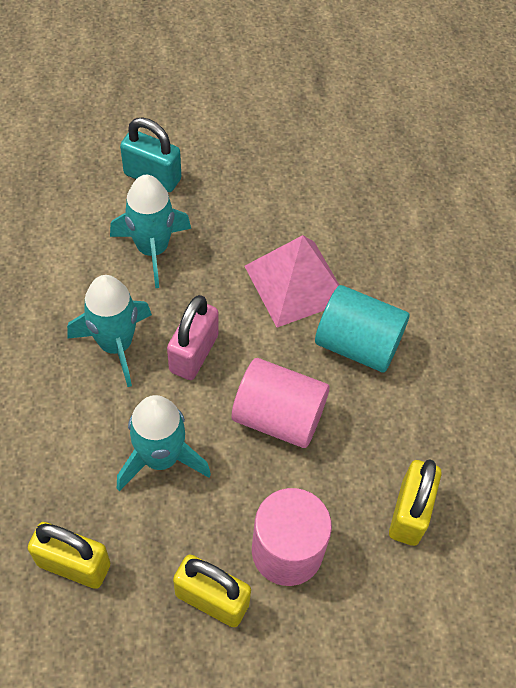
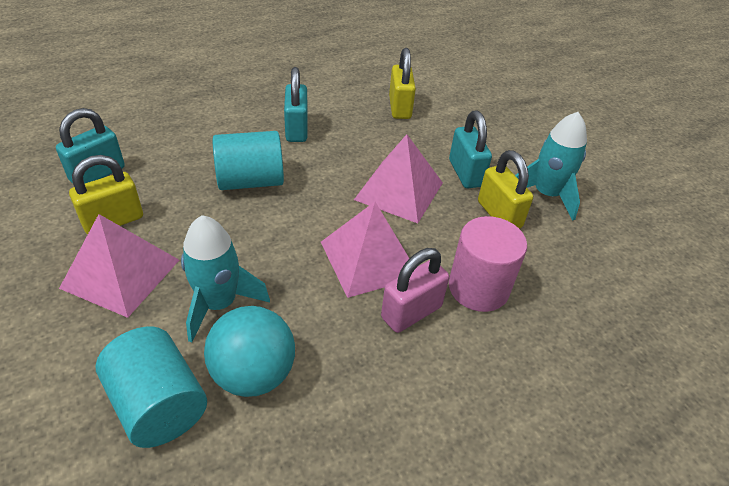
pink cylinder: [232,358,329,448] [252,488,332,586] = 2 -> [449,216,527,312] = 1
pink pyramid: [244,235,339,328] = 1 -> [59,214,179,318] [321,202,409,298] [354,134,443,223] = 3
turquoise ball: none = 0 -> [204,306,295,397] = 1
turquoise cylinder: [315,285,409,372] = 1 -> [96,327,207,448] [213,131,284,190] = 2
turquoise padlock: [120,117,181,192] = 1 -> [56,108,125,184] [284,67,308,142] [449,111,492,188] = 3
turquoise rocket: [67,275,152,387] [110,175,191,288] [117,395,211,491] = 3 -> [181,215,270,343] [515,112,587,221] = 2

